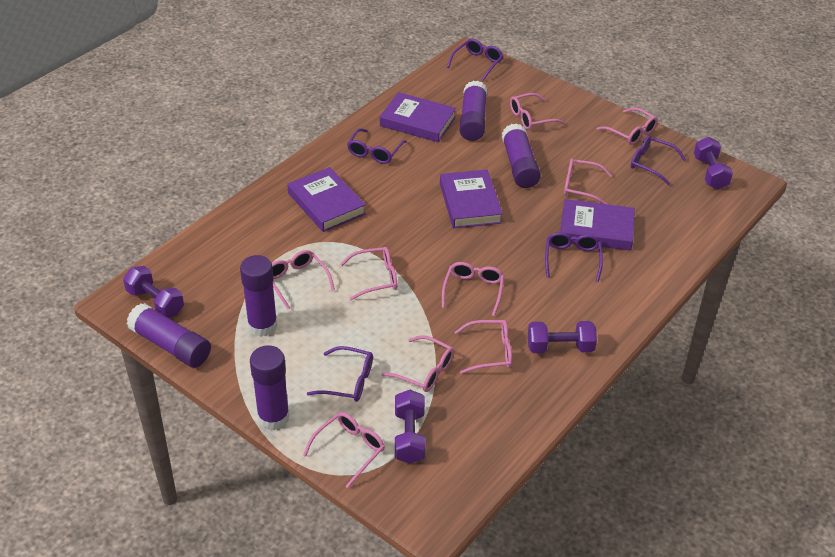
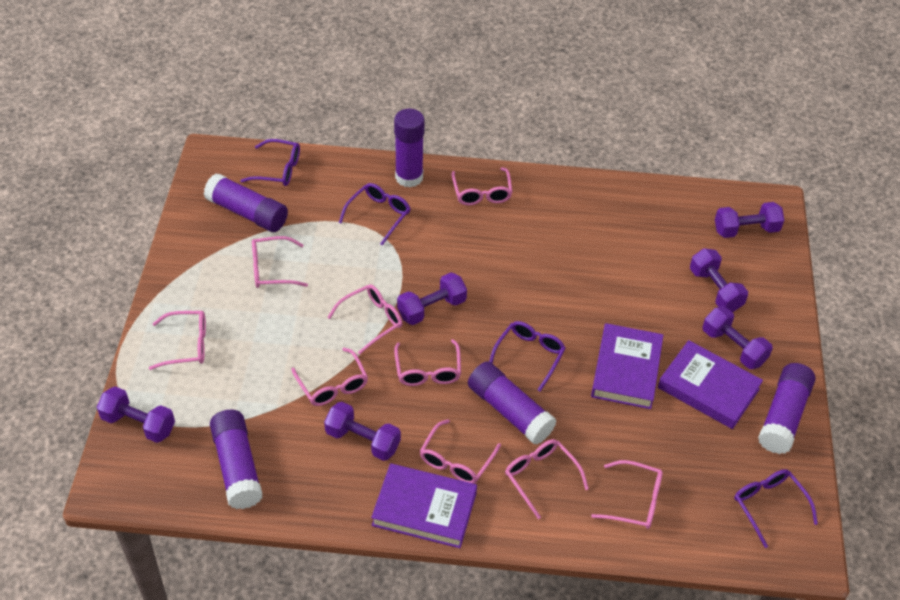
purple book: [287,167,366,232] [380,92,456,142] [440,170,503,228] [560,199,635,251] = 4 -> [371,463,477,548] [591,323,663,409] [658,340,763,429] = 3
purple dumbbell: [123,266,184,317] [395,390,425,464] [528,321,597,353] [694,137,733,189] = 4 -> [97,386,175,443] [324,402,401,461] [397,272,467,325] [690,248,748,312] [702,306,773,369] [715,202,784,238] = 6
purple glasses: [307,346,373,402] [347,128,407,164] [447,39,503,81] [545,232,603,282] [631,135,686,185] = 5 -> [240,139,300,186] [339,183,410,246] [489,321,566,392] [734,469,818,548] = 4

